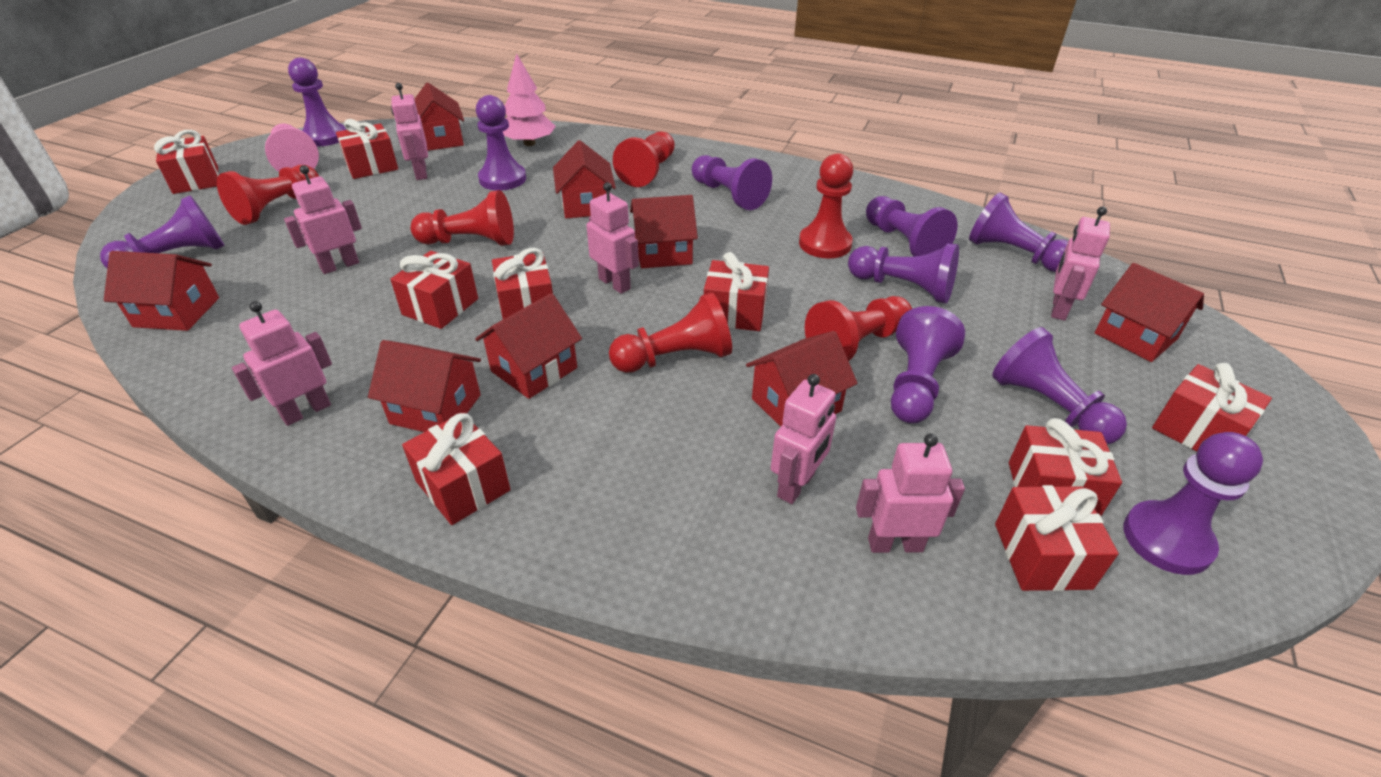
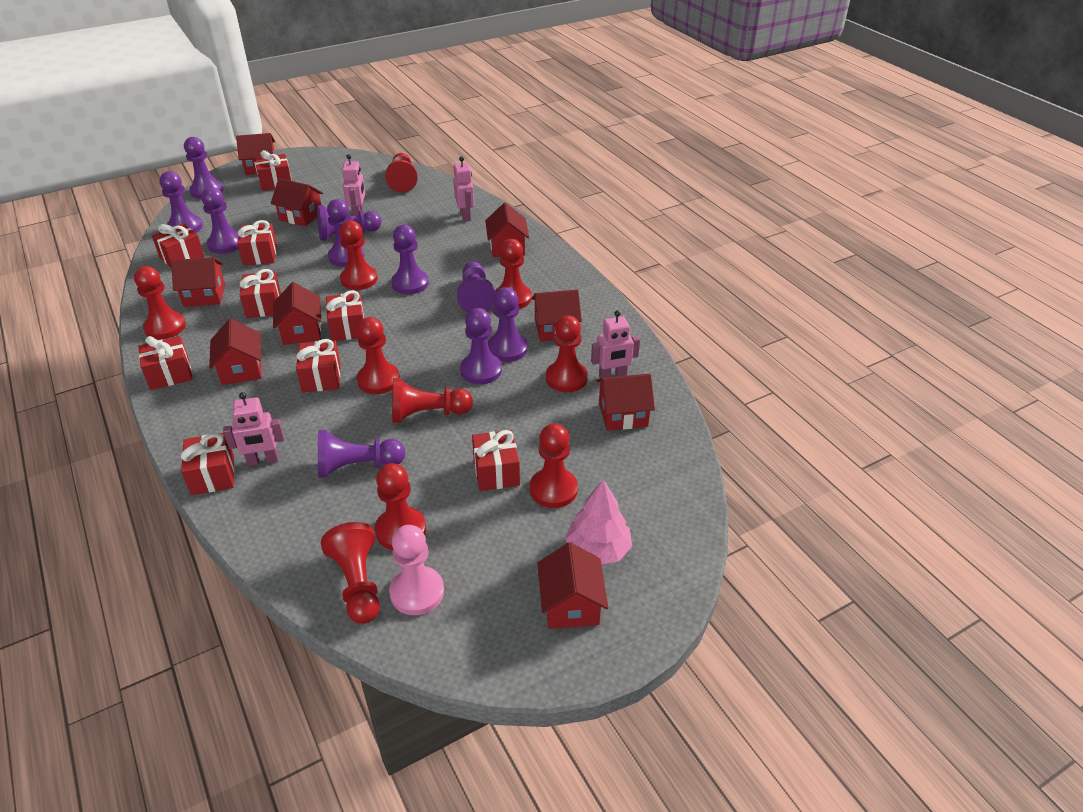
pink robot: [232,301,332,426] [284,165,362,274] [391,83,428,180] [586,182,639,294] [771,374,836,504] [856,434,965,553] [1051,207,1110,321] = 7 -> [223,392,284,466] [342,154,365,216] [453,156,474,222] [591,310,640,379] = 4
red house: [104,251,219,331] [368,340,481,432] [415,83,464,151] [475,293,582,399] [553,140,616,218] [630,195,698,268] [746,331,857,427] [1095,263,1204,362] = 8 -> [171,257,225,307] [209,319,262,385] [236,133,275,175] [271,178,323,227] [273,282,321,345] [485,203,529,257] [531,290,582,342] [537,542,608,629] [596,374,655,431] = 9
red pawn: [217,165,319,225] [410,190,514,246] [609,293,732,373] [613,132,675,187] [799,154,853,259] [805,296,912,361] = 6 -> [134,266,186,340] [321,522,380,624] [340,221,378,290] [357,317,400,394] [375,463,426,550] [385,153,418,193] [392,378,473,423] [495,239,532,309] [530,423,578,508] [546,315,588,392] = 10

